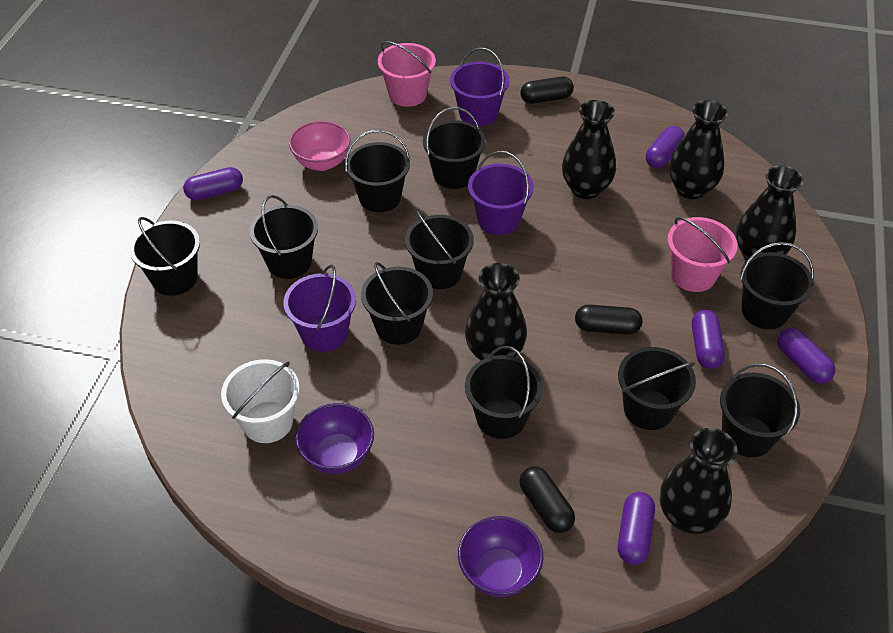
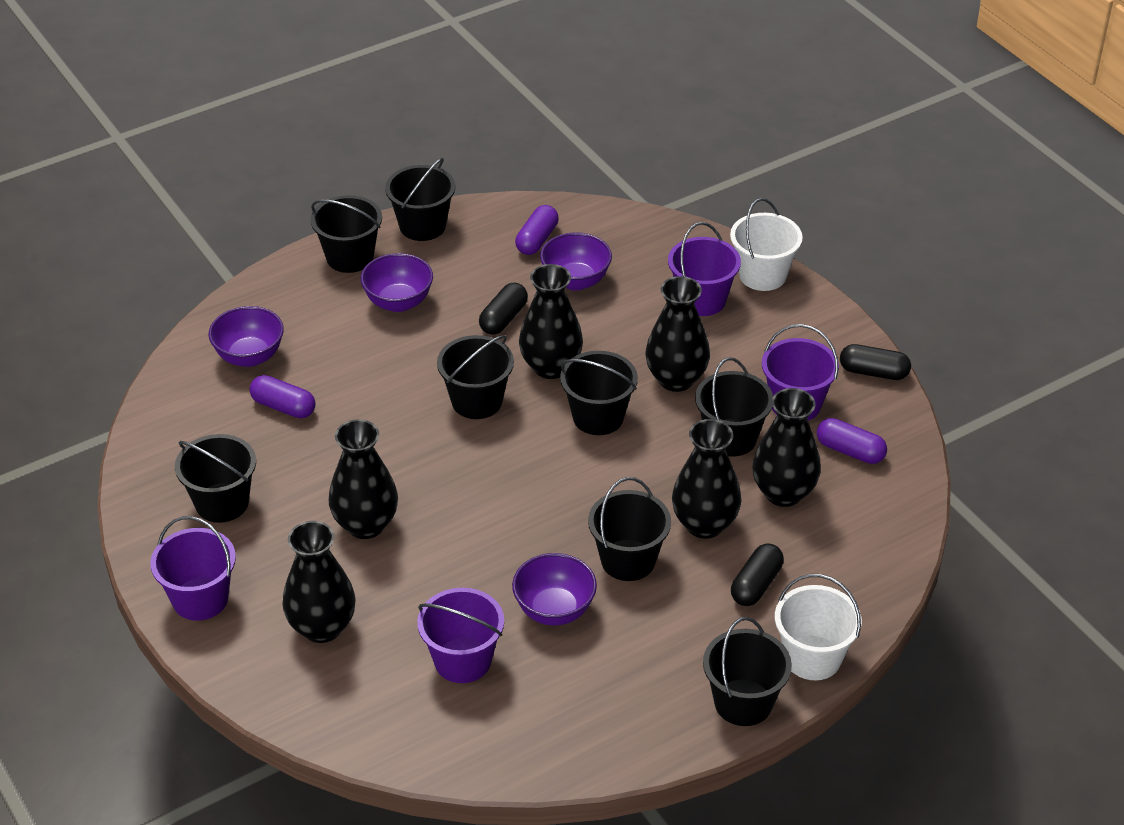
black bucket: [130,217,200,296] [250,195,318,279] [345,130,410,212] [361,262,433,345] [405,211,474,289] [423,107,486,189] [465,346,542,439] [618,347,696,430] [720,363,800,457] [740,242,814,329] = 10 -> [175,434,256,523] [311,195,382,273] [385,158,455,241] [437,335,514,419] [560,351,638,435] [588,477,671,581] [695,358,773,457] [703,617,792,726] = 8
black vase: [465,263,527,361] [562,100,616,199] [660,428,737,534] [669,100,728,199] [736,165,804,261] = 5 -> [282,521,356,643] [329,419,398,539] [519,264,583,379] [645,276,710,392] [672,419,741,539] [752,388,821,507] = 6
pink bowl: [289,121,350,171] = 1 -> none = 0
pink bucket: [378,41,436,107] [667,217,738,292] = 2 -> none = 0
purple bowl: [295,403,374,474] [458,516,543,597] = 2 -> [209,306,284,367] [360,253,433,312] [512,553,597,626] [540,232,612,290] = 4
purple bucket: [284,265,356,352] [450,48,509,126] [468,151,534,235] = 3 -> [150,516,236,621] [417,588,504,683] [668,222,741,316] [762,324,839,421] = 4
purple capsule: [183,167,243,200] [618,492,655,565] [646,126,685,168] [692,310,725,369] [777,328,835,384] = 5 -> [250,375,316,418] [515,205,559,255] [817,418,887,464] = 3
white bucket: [221,359,300,443] = 1 -> [730,198,803,291] [775,574,862,680] = 2

